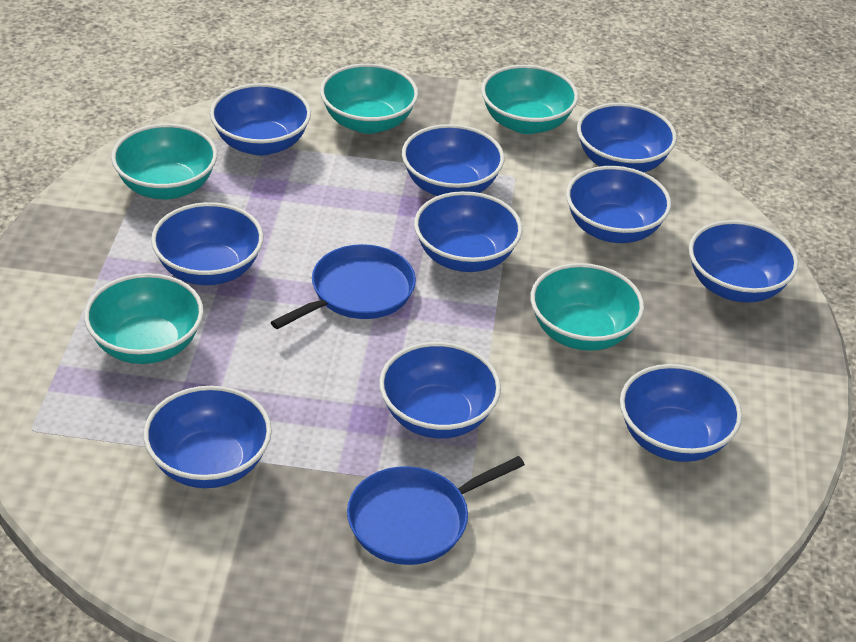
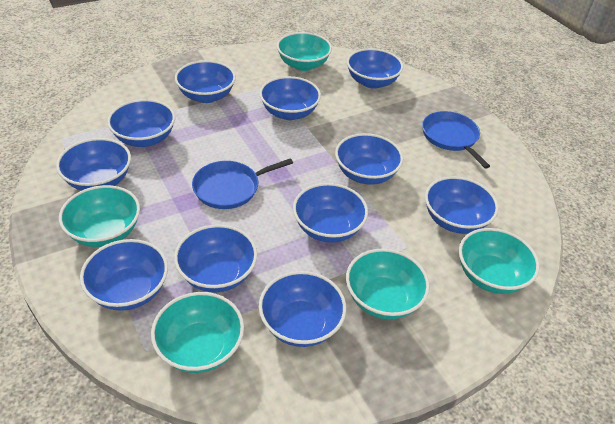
blue bowl: [143,386,272,488] [151,202,263,285] [210,83,311,156] [379,342,501,438] [402,124,504,196] [414,191,522,272] [566,166,671,243] [577,103,677,172] [620,364,742,462] [689,220,799,302] = 10 -> [56,138,131,191] [80,239,168,311] [107,99,175,147] [174,224,257,292] [175,60,236,103] [259,76,321,120] [259,271,346,347] [293,183,368,243] [335,133,403,185] [347,48,403,89] [425,176,499,234] = 11

